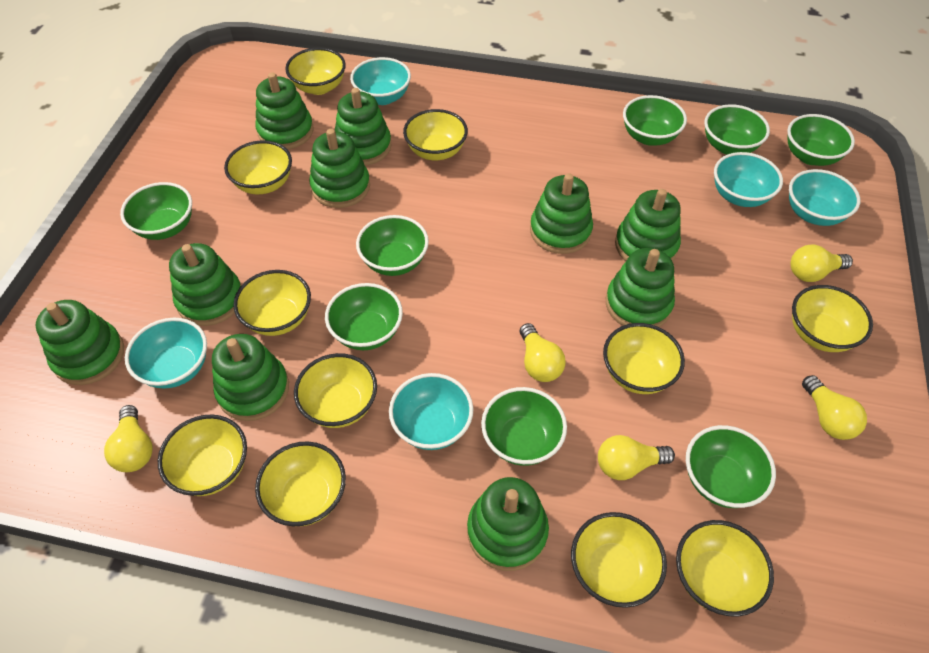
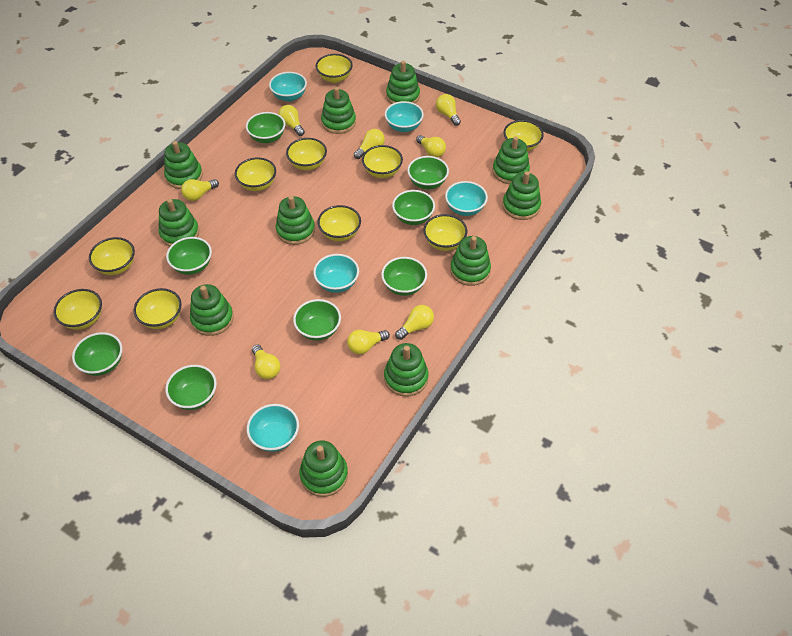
green stacking toy: [35,300,124,385] [169,243,241,326] [212,334,289,421] [256,72,314,150] [309,129,370,208] [335,88,392,166] [467,477,549,571] [530,173,593,254] [606,248,675,327] [615,189,681,261] = 10 -> [158,199,199,247] [164,141,203,189] [190,284,234,336] [276,196,315,245] [299,440,348,497] [321,87,356,134] [384,343,428,397] [386,61,420,104] [450,236,491,286] [492,136,530,184] [502,171,541,220] = 11
yellow bowl: [158,414,247,496] [224,140,292,194] [233,270,311,336] [255,442,346,526] [285,48,346,95] [294,353,377,428] [403,109,468,160] [571,512,667,608] [603,323,685,394] [676,520,774,617] [792,285,873,352] = 11 -> [53,289,102,330] [89,237,135,275] [134,288,182,329] [235,158,276,191] [286,138,327,170] [316,54,353,83] [317,205,361,241] [362,145,403,178] [423,214,467,251] [504,120,544,151] = 10
yellow light bulb: [104,405,152,472] [520,323,566,382] [598,435,675,480] [790,244,853,282] [802,375,867,440] = 5 -> [181,179,219,201] [252,345,280,379] [278,105,305,136] [347,330,390,355] [354,129,385,159] [395,305,434,340] [416,135,446,158] [436,94,461,126] = 8

